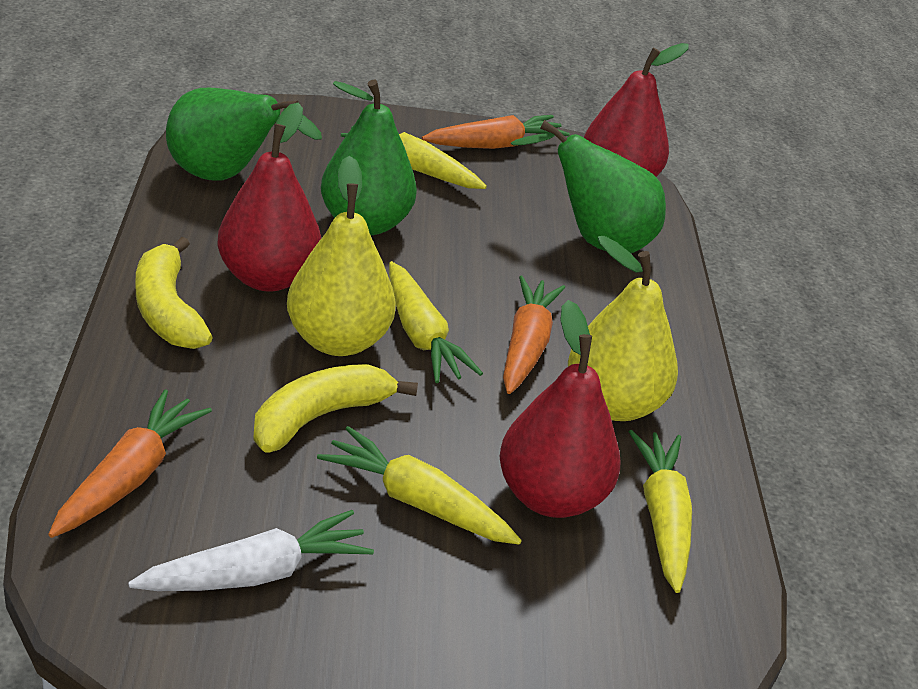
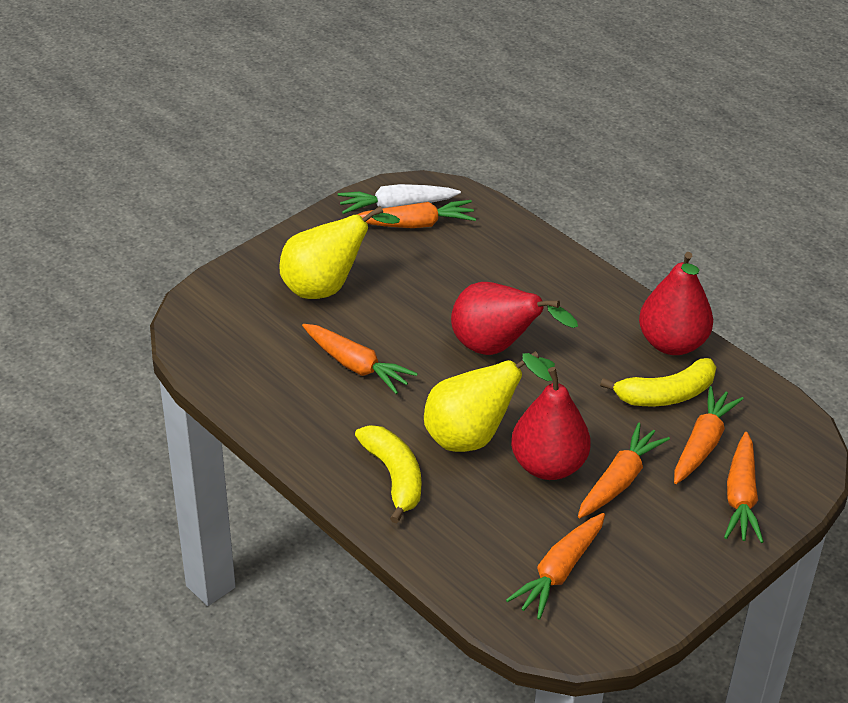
green pear: [166,88,322,181] [321,80,417,235] [511,120,666,253] = 3 -> none = 0
orange carrot: [48,389,212,538] [422,115,570,149] [503,275,565,394] = 3 -> [302,324,418,394] [357,200,476,228] [506,513,605,620] [578,423,670,518] [674,386,744,484] [724,432,764,543] = 6
yellow carrot: [317,426,522,545] [341,126,487,189] [389,261,483,383] [629,430,692,593] = 4 -> none = 0

